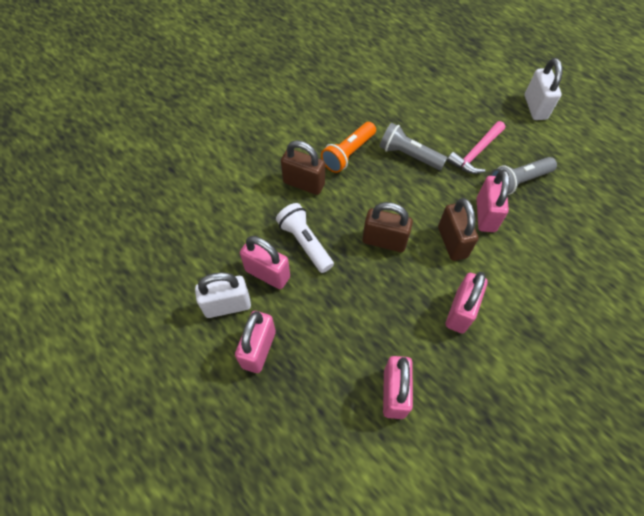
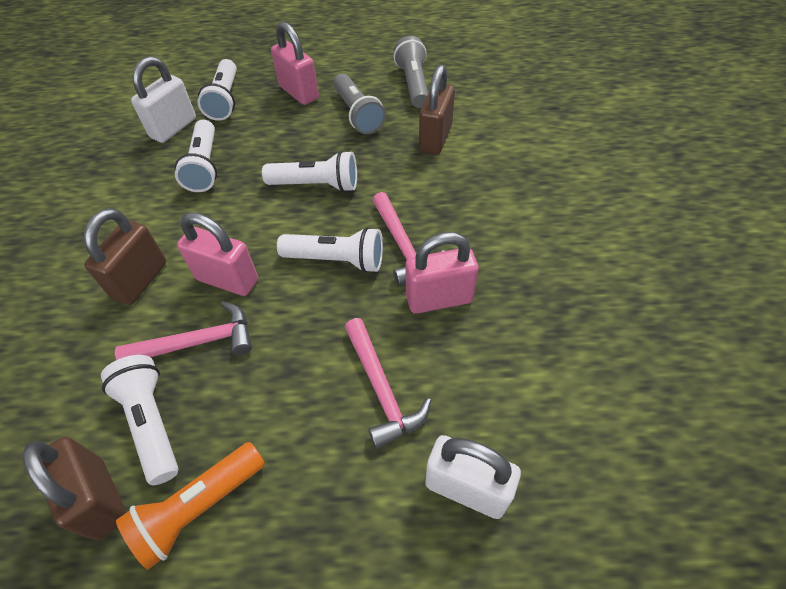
pink hammer: [447,121,505,174] = 1 -> [115,301,252,360] [345,318,431,449] [372,192,444,286] = 3
pink padlock: [235,311,276,373] [240,236,290,289] [383,356,413,419] [446,272,488,334] [477,170,510,232] = 5 -> [177,212,258,296] [271,21,319,105] [405,232,479,314] = 3
white flashlight: [276,203,334,273] = 1 -> [101,355,178,485] [175,119,217,192] [198,59,237,121] [262,151,357,192] [277,227,383,273] = 5

